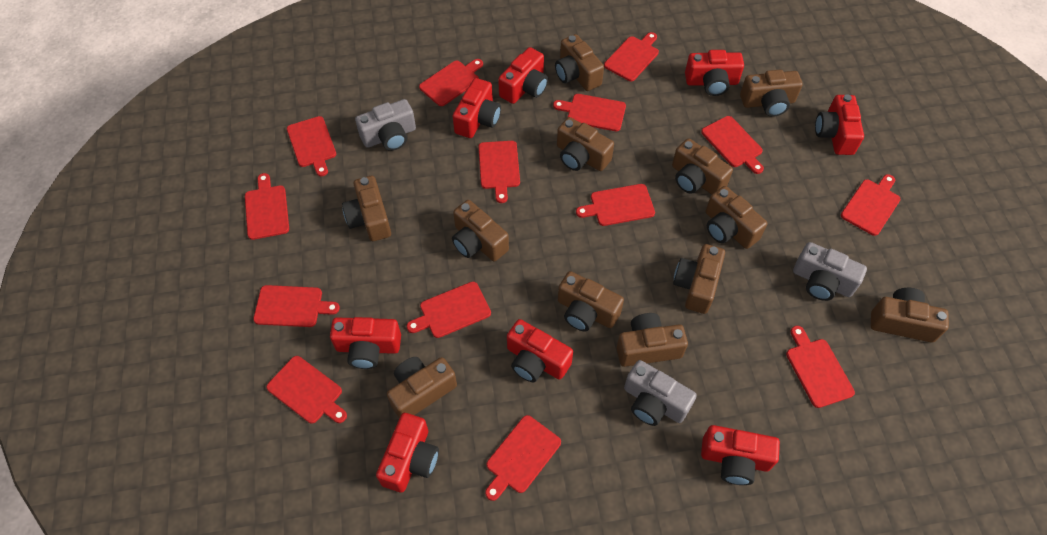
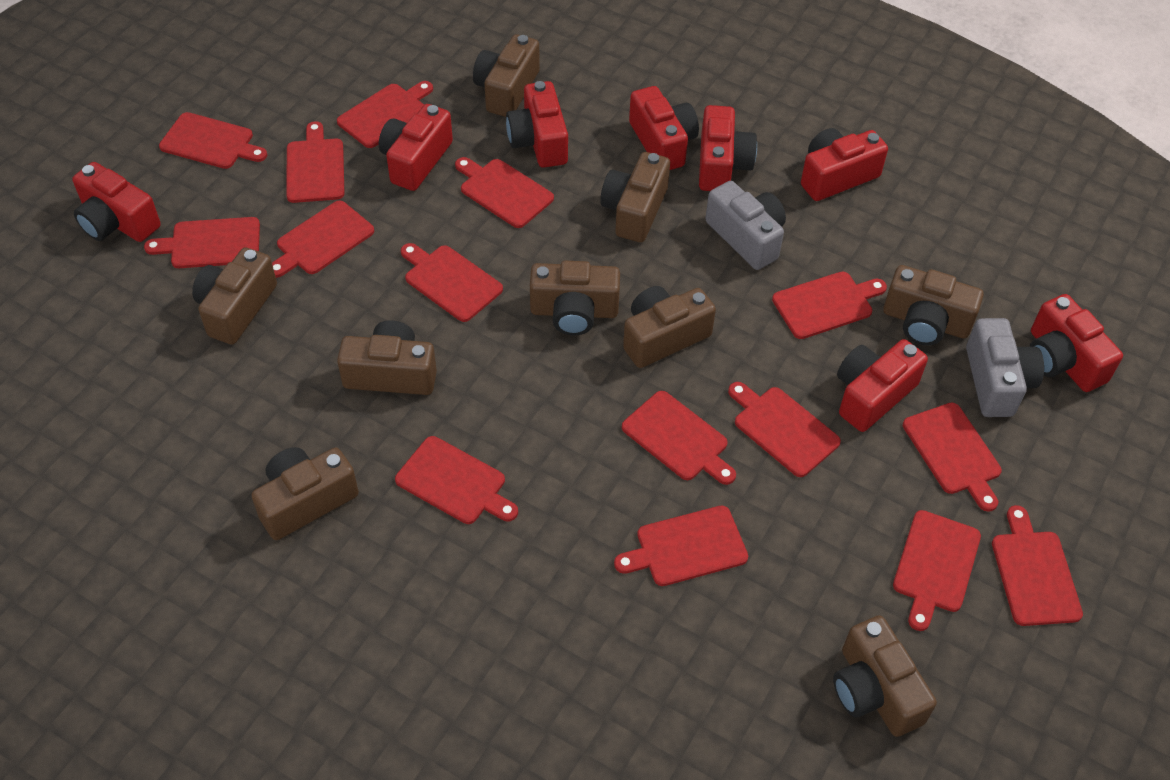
brown camera: [342,176,391,241] [387,357,457,418] [452,200,509,262] [555,34,604,91] [557,117,614,171] [558,271,624,332] [617,313,688,367] [672,138,733,195] [673,244,725,314] [706,186,767,249] [740,69,803,117] [871,288,949,342] = 12 -> [192,247,277,345] [251,447,359,540] [337,320,437,395] [473,34,540,117] [530,261,620,336] [600,152,670,242] [623,286,716,368] [833,615,937,737] [883,265,984,345] = 9
grey camera: [355,99,416,151] [624,360,697,426] [793,242,867,301] = 3 -> [705,181,786,270] [966,318,1044,417] = 2
red cutting board: [245,173,289,240] [253,285,340,327] [266,356,347,424] [287,116,336,177] [407,282,491,338] [419,59,483,106] [478,141,520,203] [485,415,561,501] [553,94,626,131] [576,184,655,226] [604,32,659,81] [701,116,764,174] [786,326,855,408] [841,174,900,236] = 14 -> [144,217,260,268] [159,112,267,169] [272,200,374,278] [286,121,344,203] [337,81,433,148] [395,436,518,524] [401,243,503,322] [455,157,554,228] [614,506,748,586] [622,391,736,485] [728,382,841,477] [772,271,887,339] [893,510,981,631] [903,403,1002,512] [992,505,1083,626] = 15

